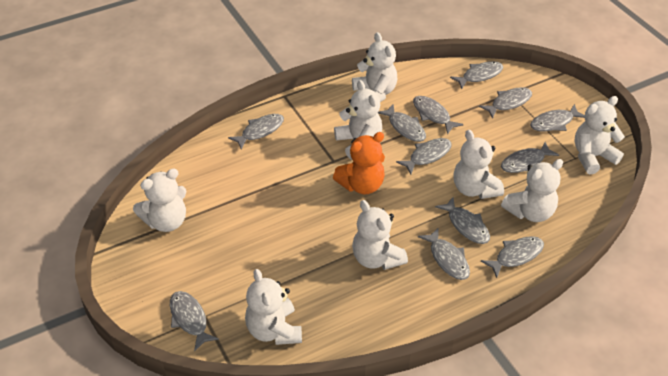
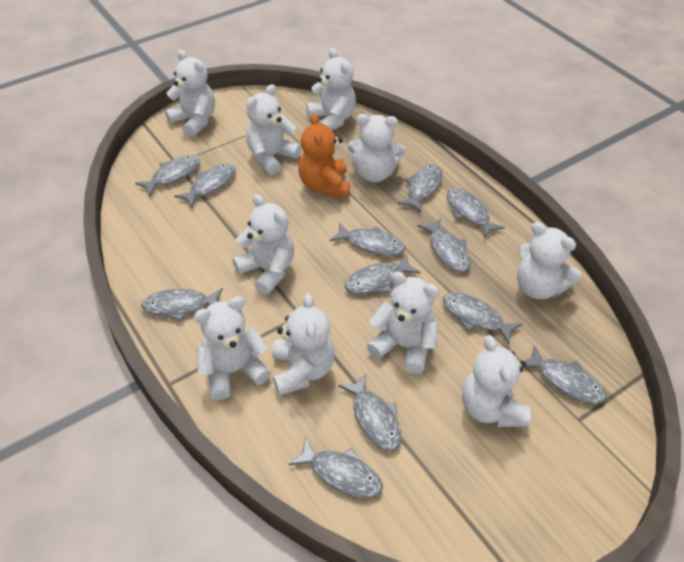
white teddy bear: [133,169,187,232] [245,269,302,345] [334,80,382,160] [352,32,397,102] [352,200,408,270] [453,130,504,199] [501,159,563,222] [575,96,625,174] = 8 -> [165,50,215,137] [194,296,271,400] [233,194,294,295] [246,84,301,175] [272,293,335,395] [306,48,356,130] [347,114,405,182] [367,271,439,374] [462,335,531,427] [517,222,581,299] = 10

